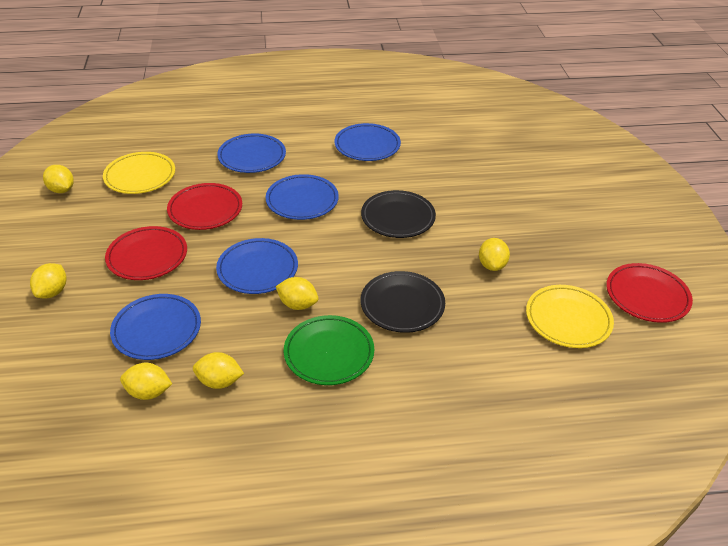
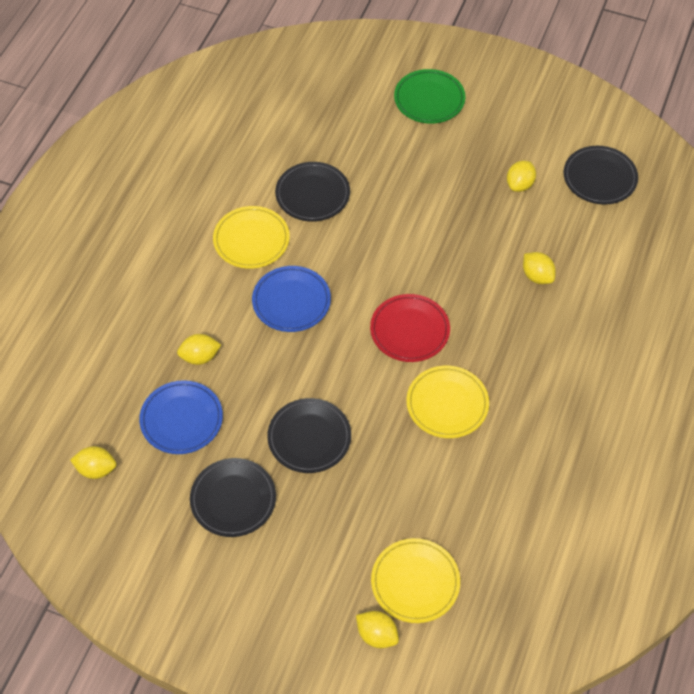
black plate: [361,190,436,238] [361,271,445,333] = 2 -> [190,458,276,537] [267,398,351,473] [275,162,350,222] [564,146,638,205] = 4
blue plate: [110,294,201,360] [216,238,298,294] [217,134,286,173] [266,174,339,220] [335,123,401,161] = 5 -> [139,380,223,454] [252,266,331,332] = 2
red plate: [105,226,187,280] [167,183,242,230] [606,263,693,323] = 3 -> [370,294,450,362] = 1
yellow lemon: [30,263,67,298] [43,165,74,193] [120,363,172,400] [193,352,244,389] [276,277,318,310] [479,238,510,271] = 6 -> [70,446,116,479] [177,334,221,365] [356,611,399,648] [507,161,536,192] [523,252,556,284] = 5
yellow plate: [103,152,175,194] [526,285,614,348] = 2 -> [213,206,290,269] [371,538,460,623] [407,366,489,438] = 3

